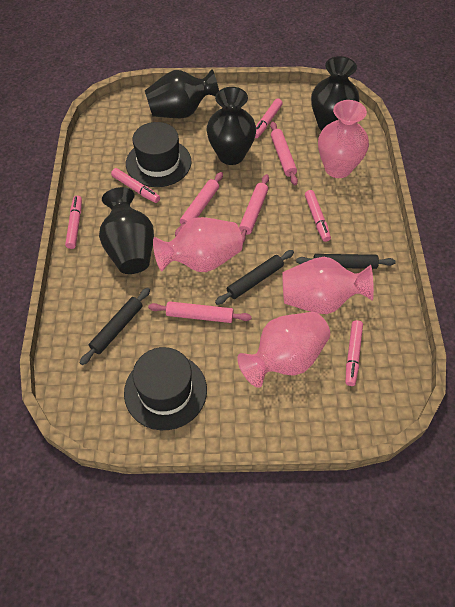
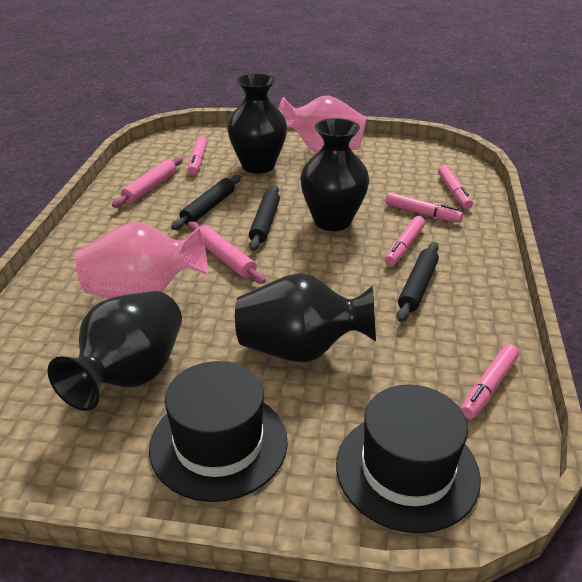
pink rolling pin: [148,301,252,323] [175,172,223,236] [239,174,269,243] [270,121,298,185] = 4 -> [112,157,183,208] [188,221,266,284] = 2
pink vase: [153,217,243,272] [237,312,330,388] [282,257,374,314] [318,100,369,178] = 4 -> [76,222,208,298] [278,96,367,153] = 2

